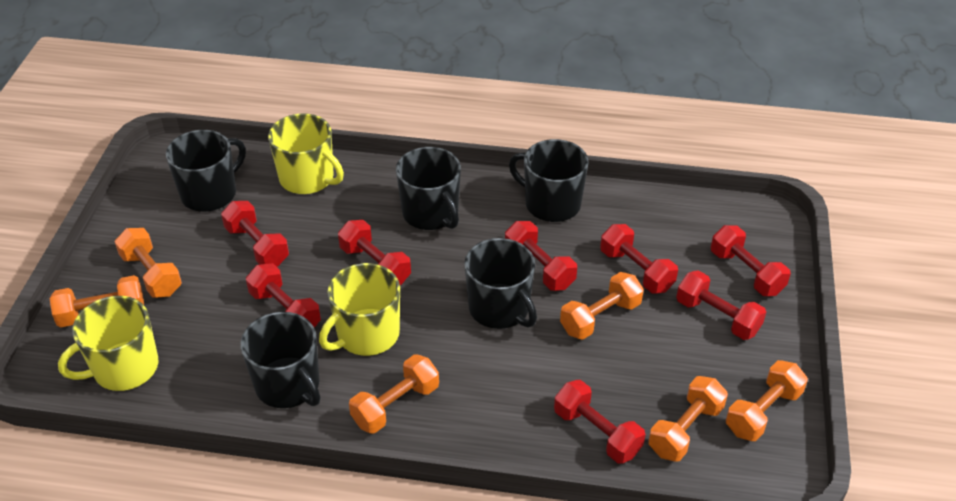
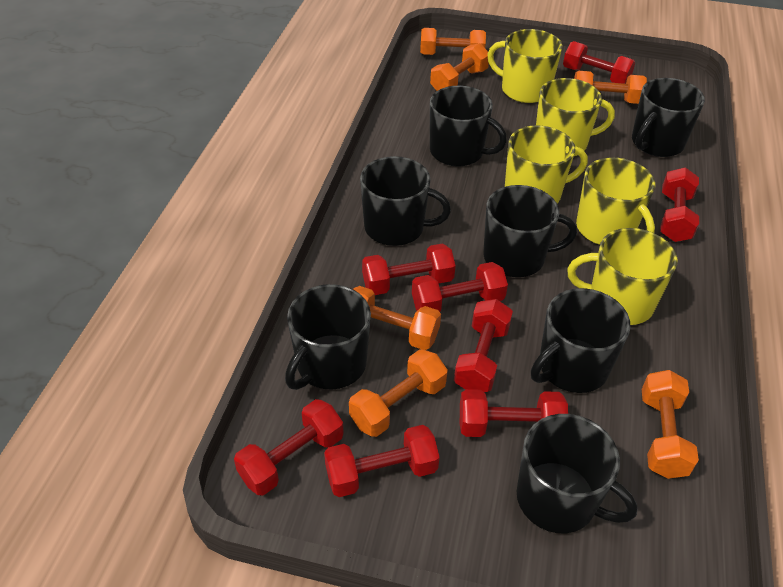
black mug: [166,130,246,212] [241,312,320,408] [396,147,461,230] [464,238,537,329] [509,139,589,222] = 5 -> [285,284,371,390] [360,156,451,246] [430,86,507,167] [483,185,577,277] [516,414,638,533] [531,288,631,393] [632,78,705,157] = 7
yellow mug: [58,296,158,391] [268,113,344,194] [319,263,400,356] = 3 -> [487,29,563,103] [505,125,588,204] [536,78,615,156] [567,228,678,325] [576,158,655,245] = 5

